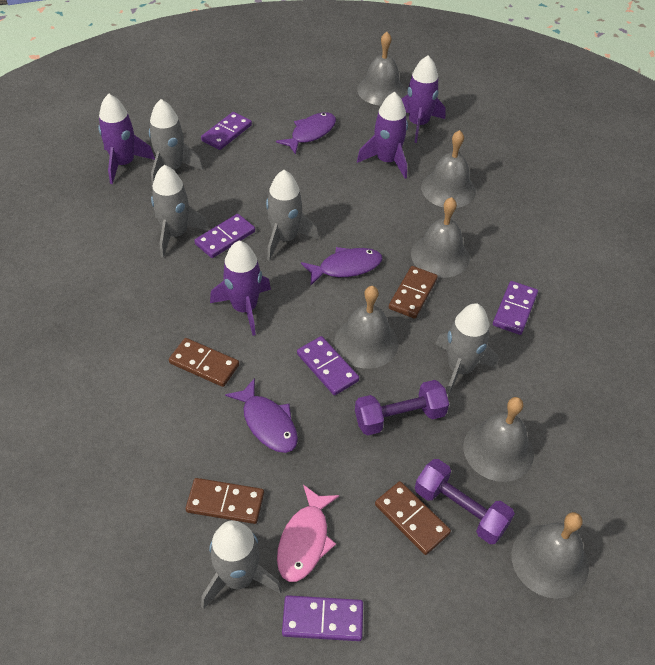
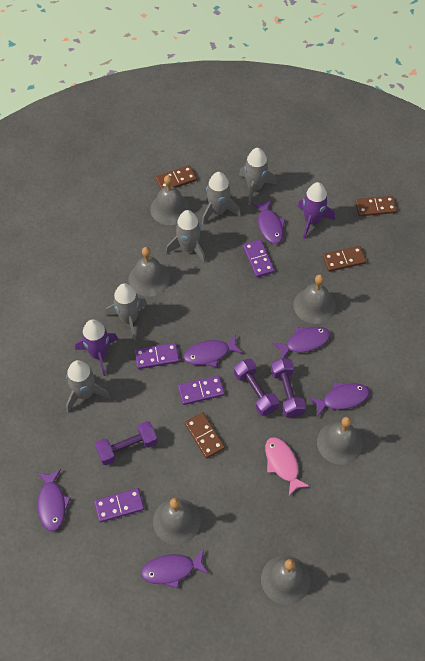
purple domino: [194,214,255,258] [201,112,252,150] [282,595,363,641] [297,336,359,395] [493,281,538,335] = 5 -> [94,488,144,522] [135,343,180,369] [178,375,225,405] [243,239,275,278] = 4
purple dumbbell: [355,380,449,435] [415,459,515,544] = 2 -> [95,421,158,465] [234,358,279,416] [271,358,306,418] = 3
purple fish: [225,378,298,453] [276,112,336,155] [301,247,382,286] = 3 -> [38,469,71,531] [141,549,209,589] [183,335,243,367] [252,199,285,244] [272,327,330,358] [309,382,370,417] = 6
purple rocket: [98,94,155,184] [210,241,271,336] [357,92,408,179] [402,56,446,143] = 4 -> [75,319,118,376] [297,182,335,239] = 2

